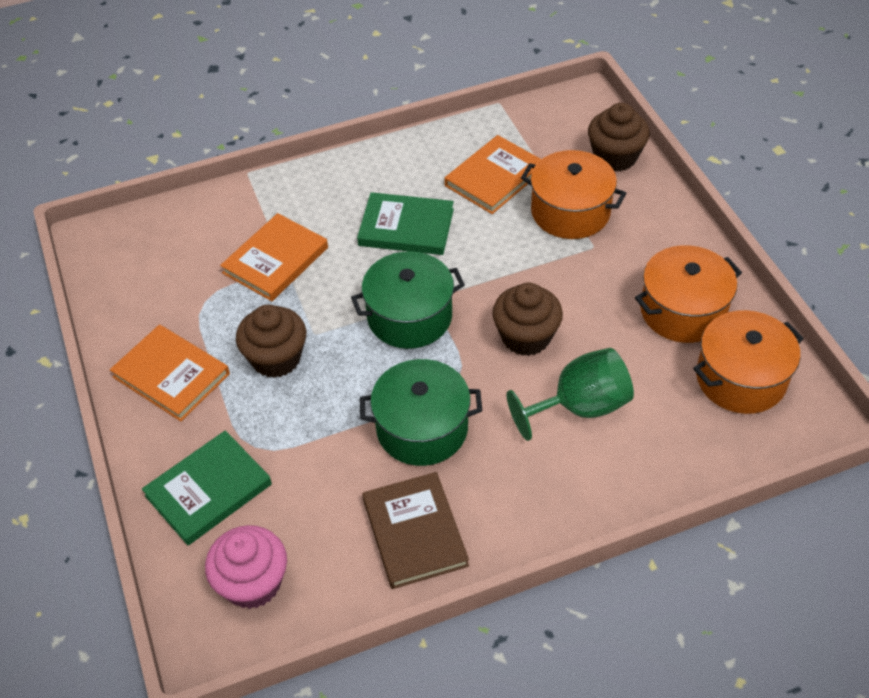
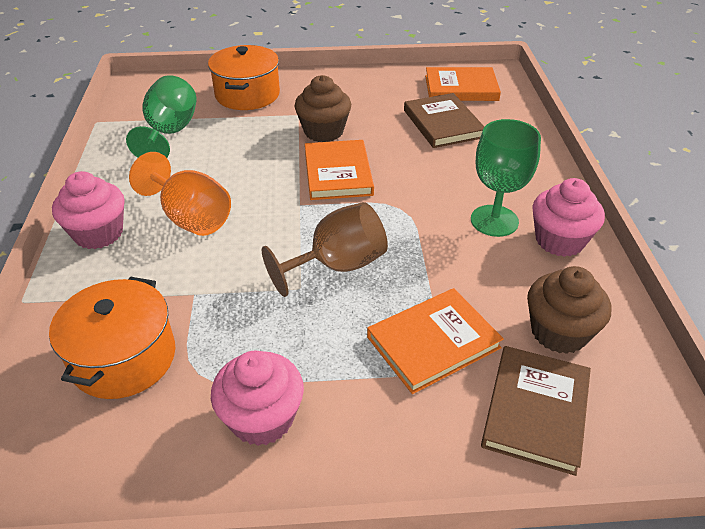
brown book: [362,472,469,589] = 1 -> [404,93,484,148] [481,346,591,476] = 2
brown cupcake: [236,305,306,378] [492,283,563,356] [588,103,650,171] = 3 -> [295,75,351,142] [527,266,611,354] = 2
brown goblet: none = 0 -> [262,202,388,297] = 1
green book: [142,430,272,545] [357,192,454,255] = 2 -> none = 0
green goblet: [506,348,634,441] = 1 -> [126,75,197,158] [471,119,541,237] = 2
green pot: [351,251,465,349] [360,359,482,466] = 2 -> none = 0
orange goblet: none = 0 -> [129,152,231,236] = 1
orange pot: [521,150,626,239] [635,245,742,343] [693,310,804,414] = 3 -> [49,277,175,399] [208,45,280,110] = 2
pink cupcake: [205,525,287,609] = 1 -> [52,171,125,249] [211,351,304,446] [532,178,605,257] = 3

